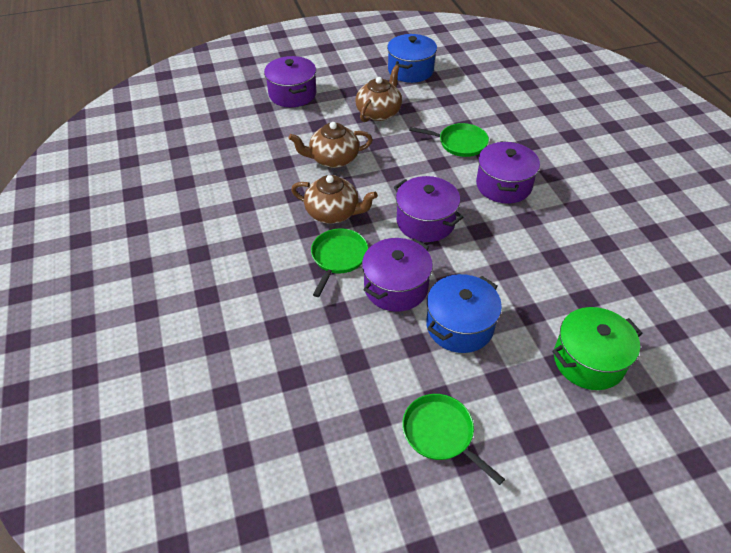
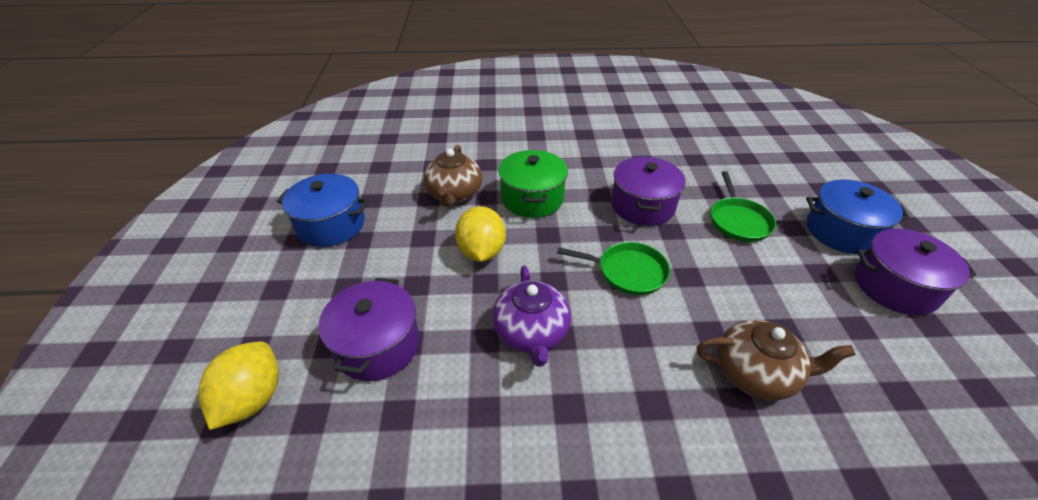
brown teapot: [289,122,373,168] [291,175,378,224] [355,65,402,122] = 3 -> [423,145,482,207] [696,320,856,400] = 2
green pan: [311,228,368,297] [402,394,505,485] [409,123,489,157] = 3 -> [557,242,670,295] [711,171,776,242] = 2
purple pot: [264,56,316,107] [362,238,433,312] [394,176,463,242] [476,141,540,204] = 4 -> [318,278,419,381] [611,157,685,226] [855,229,976,315] = 3
purple teapot: none = 0 -> [492,266,571,367] = 1
yellow lemon: none = 0 -> [198,342,279,430] [455,206,506,262] = 2

